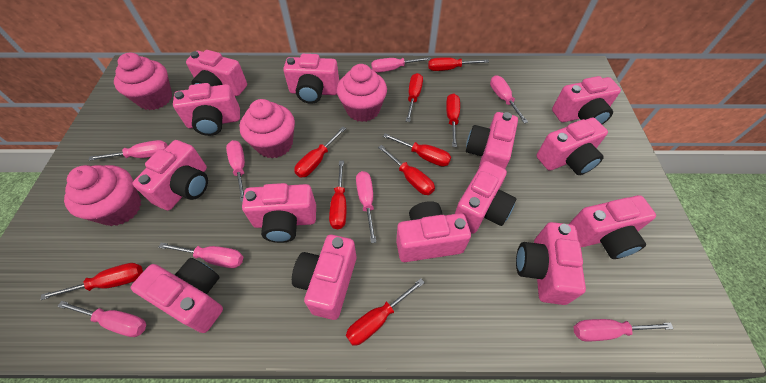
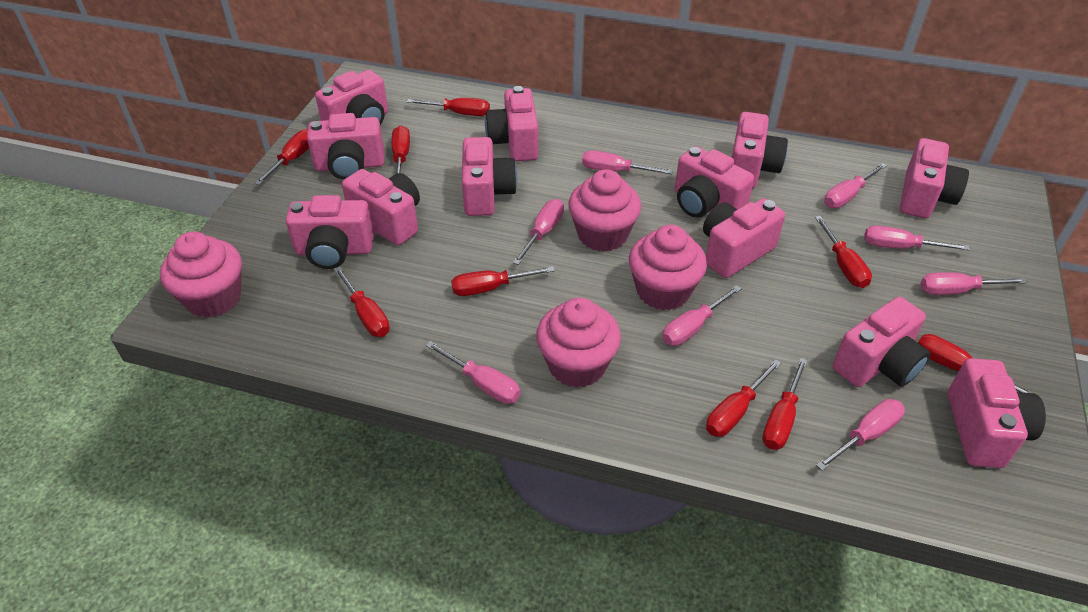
pink camera: [131,258,223,333] [132,140,208,211] [173,83,240,136] [186,50,247,96] [242,183,316,243] [283,54,339,104] [292,235,356,320] [396,201,471,262] [455,161,516,234] [466,112,518,169] [516,222,586,305] [536,118,608,175] [552,76,621,124] [569,195,656,259] = 14 -> [286,195,374,269] [307,113,384,180] [315,70,388,125] [342,169,420,245] [462,137,517,216] [485,86,538,161] [675,146,754,218] [703,198,785,278] [732,112,788,189] [833,297,931,387] [900,138,969,218] [948,358,1046,468] = 12

